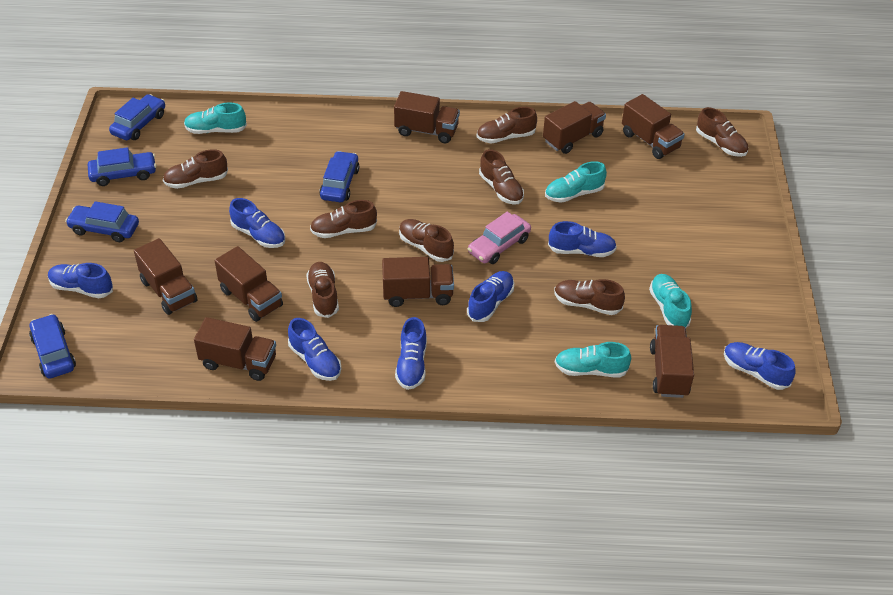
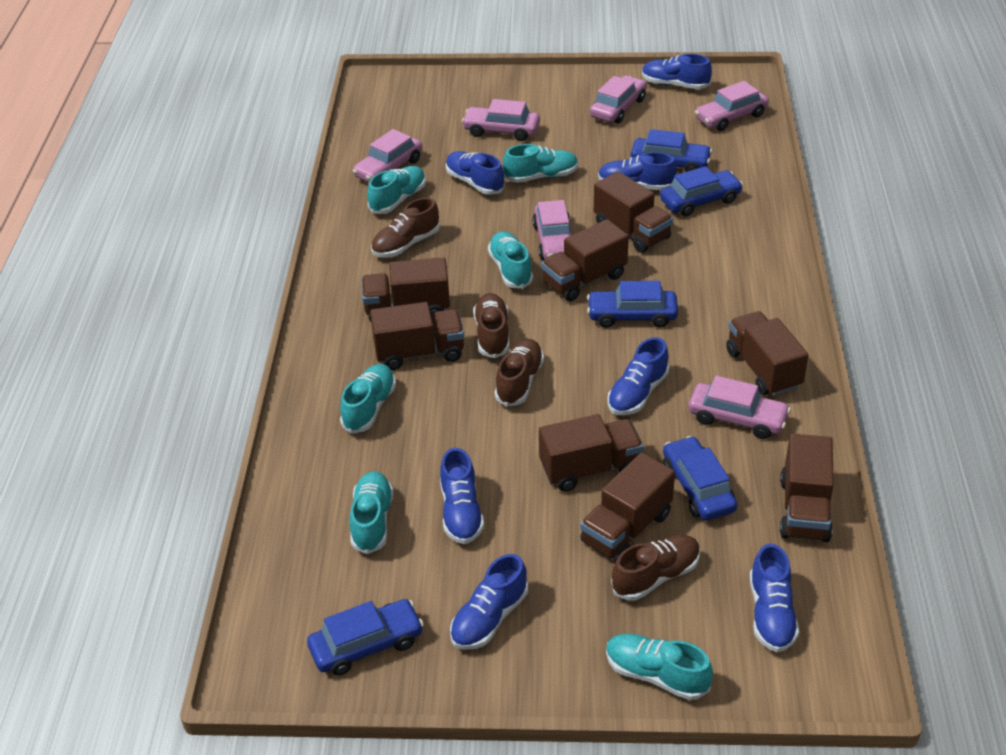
brown shoe: [163,149,228,189] [306,262,339,318] [310,200,377,238] [399,219,454,262] [476,107,537,143] [479,149,524,205] [554,279,625,315] [696,107,748,157] = 8 -> [371,198,440,257] [473,293,509,358] [495,339,544,407] [611,535,700,601] = 4
pink car: [468,212,531,264] = 1 -> [352,129,422,183] [462,99,540,141] [532,200,572,260] [590,75,647,123] [688,376,791,439] [695,81,769,131] = 6
turquoise shoe: [184,103,247,134] [545,161,607,203] [555,342,631,378] [649,274,692,328] = 4 -> [340,364,396,433] [349,471,394,554] [367,166,426,214] [488,231,533,289] [503,144,578,183] [606,634,713,700] = 6

